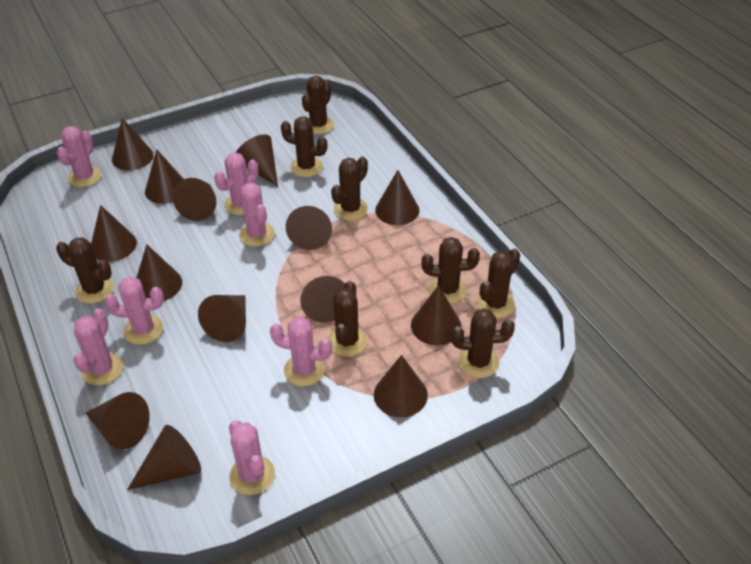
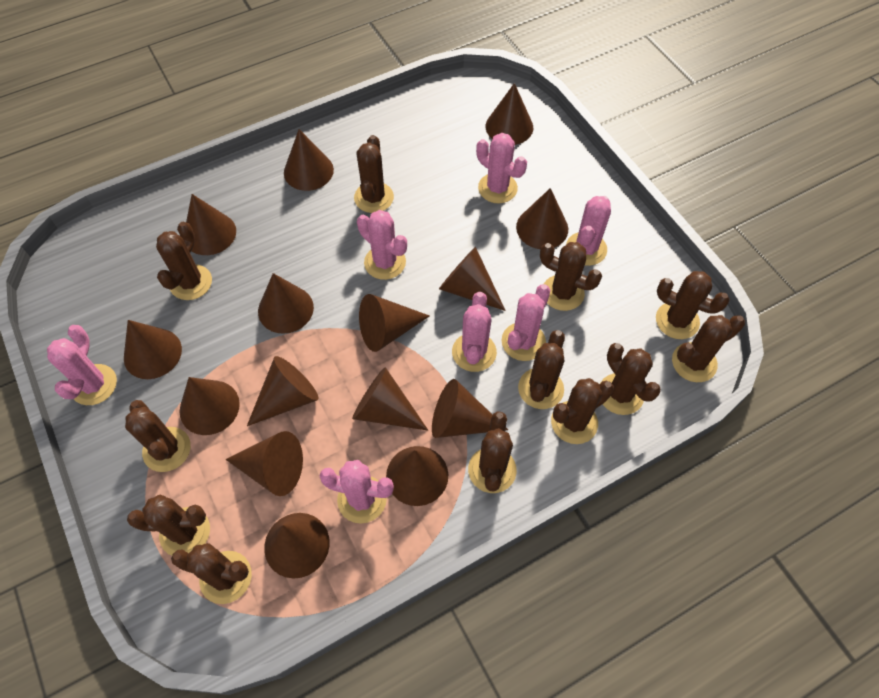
brown cactus: [56,237,114,304] [281,116,327,177] [302,76,334,134] [328,281,367,357] [331,156,368,221] [422,237,480,304] [451,308,515,378] [477,248,520,318] = 8 -> [125,400,191,472] [127,495,210,556] [156,222,212,300] [171,543,252,604] [354,135,394,213] [468,411,517,493] [518,330,565,409] [540,242,602,311] [551,378,614,444] [601,343,661,415] [656,271,730,339] [672,315,745,382] = 12
brown cone: [86,392,150,450] [91,205,137,262] [112,118,154,170] [127,425,201,490] [136,244,182,301] [145,150,184,204] [173,178,216,221] [198,295,246,342] [236,134,278,187] [286,206,332,250] [300,276,345,323] [374,355,428,417] [375,170,420,225] [411,285,461,345] = 14 -> [124,320,182,379] [179,377,240,435] [186,194,236,255] [225,431,303,496] [247,356,318,426] [258,273,314,334] [264,513,330,578] [284,129,334,191] [352,367,428,431] [359,294,430,352] [386,446,448,506] [432,379,508,438] [439,247,506,311] [486,83,533,145] [516,188,568,249] = 15

